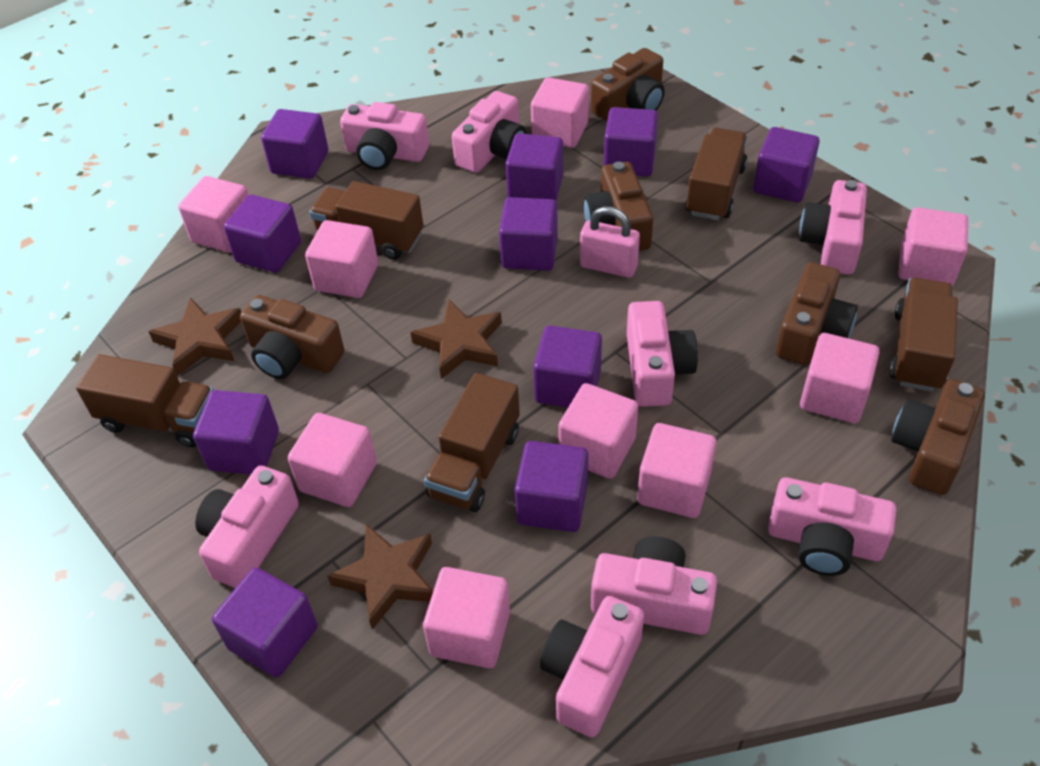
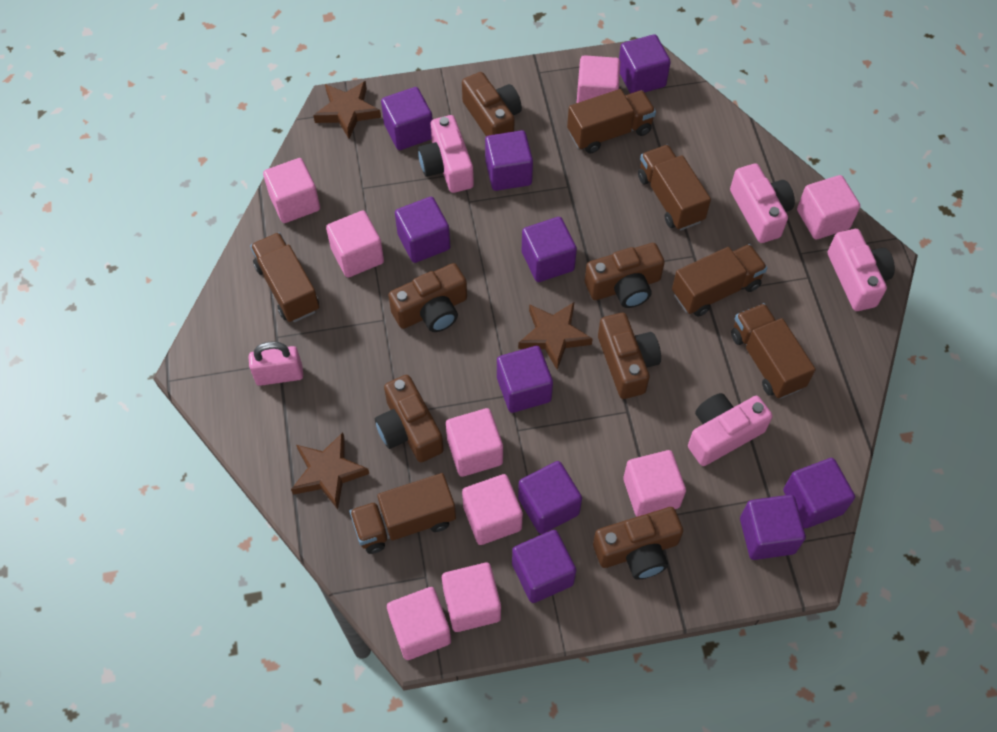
brown camera: [240,295,344,379] [583,162,653,251] [591,48,665,121] [776,262,858,365] [891,379,985,495] = 5 -> [375,375,444,462] [388,263,467,332] [462,72,522,136] [585,243,665,308] [593,507,683,579] [598,313,661,399] = 6
brown truck: [76,354,214,447] [309,181,423,260] [424,373,520,512] [685,127,748,220] [889,278,958,392] = 5 -> [250,233,319,322] [350,473,456,554] [567,89,656,153] [638,145,711,230] [672,244,767,317] [731,303,816,399] = 6
pink camera: [195,466,299,588] [340,102,429,170] [452,91,526,173] [540,596,644,737] [591,536,717,635] [627,301,698,407] [768,477,896,576] [799,180,867,274] = 8 -> [418,115,474,193] [688,393,773,466] [730,163,795,243] [828,229,895,311] = 4

